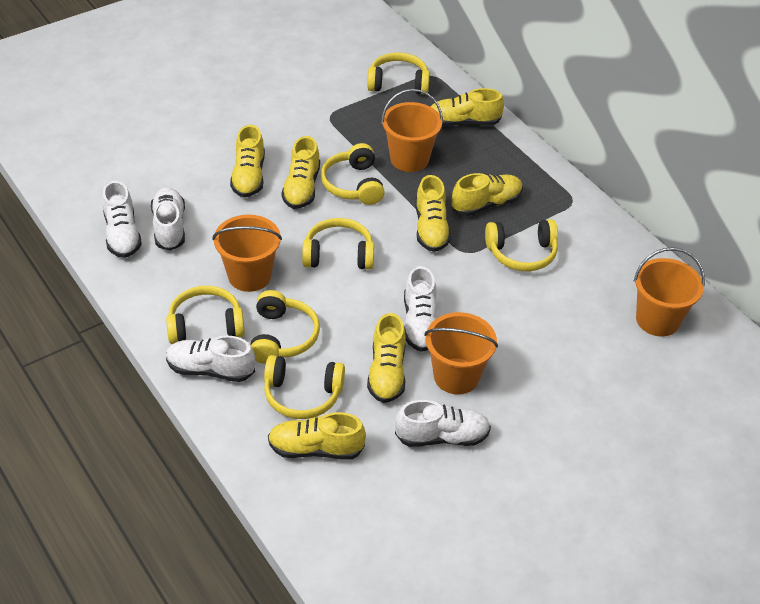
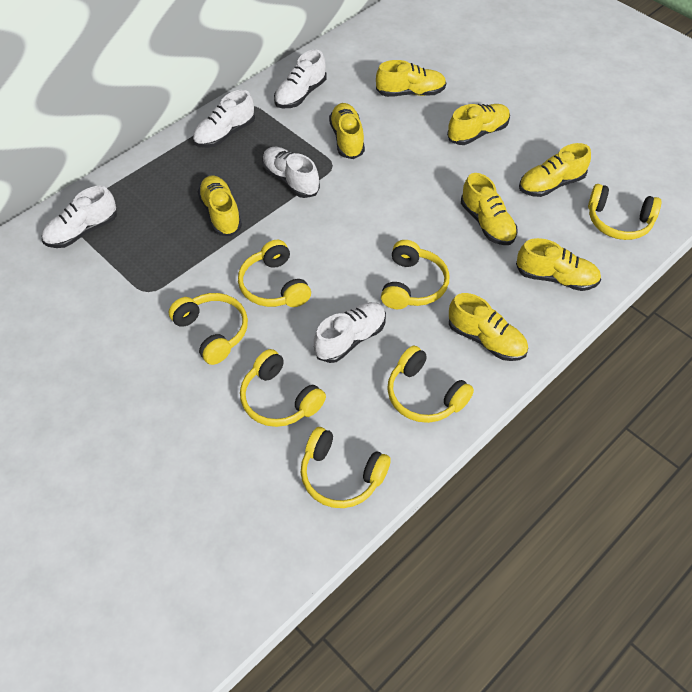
orange bucket: [212,215,282,292] [381,89,443,172] [424,312,498,395] [634,247,705,336] = 4 -> none = 0
yellow shoe: [230,125,265,197] [268,412,366,460] [282,136,320,209] [367,313,406,403] [415,175,451,252] [430,88,504,126] [452,173,523,216] = 7 -> [198,175,242,236] [329,103,365,159] [376,60,446,97] [447,104,510,145] [449,293,528,361] [461,173,518,245] [516,238,601,291] [519,143,591,197] = 8

